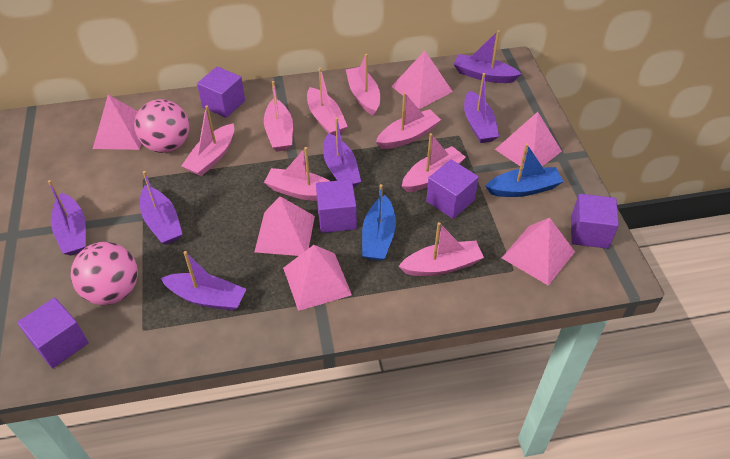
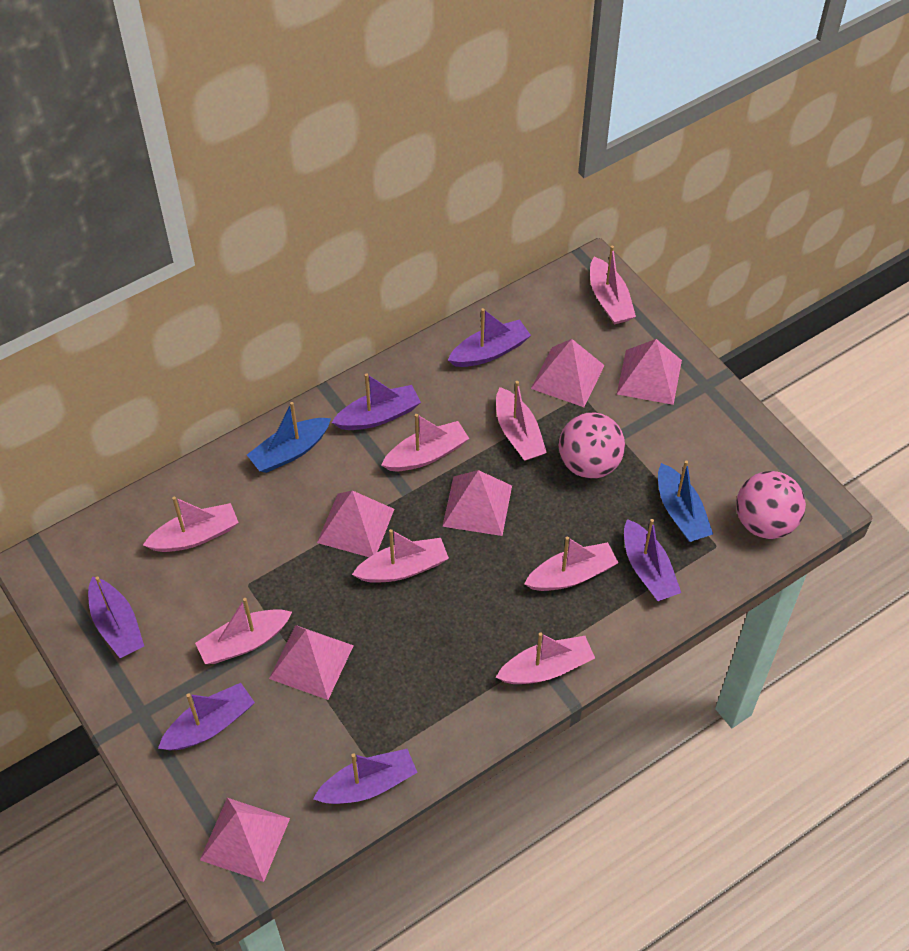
purple cube: [17,297,89,369] [197,67,245,118] [316,179,357,233] [426,159,479,219] [571,194,619,249] = 5 -> none = 0

